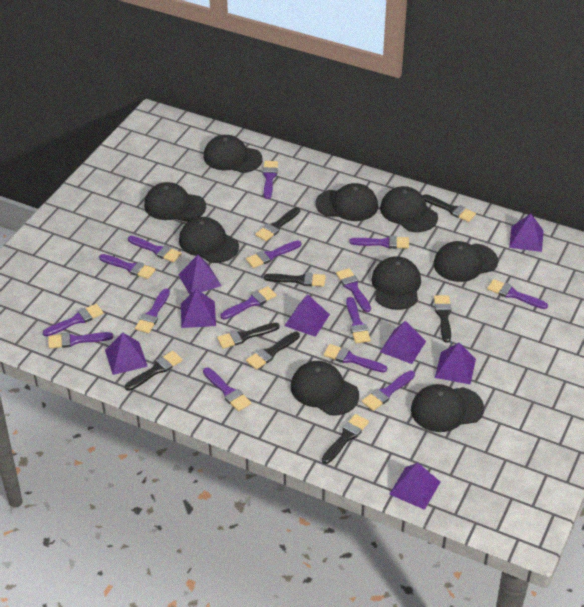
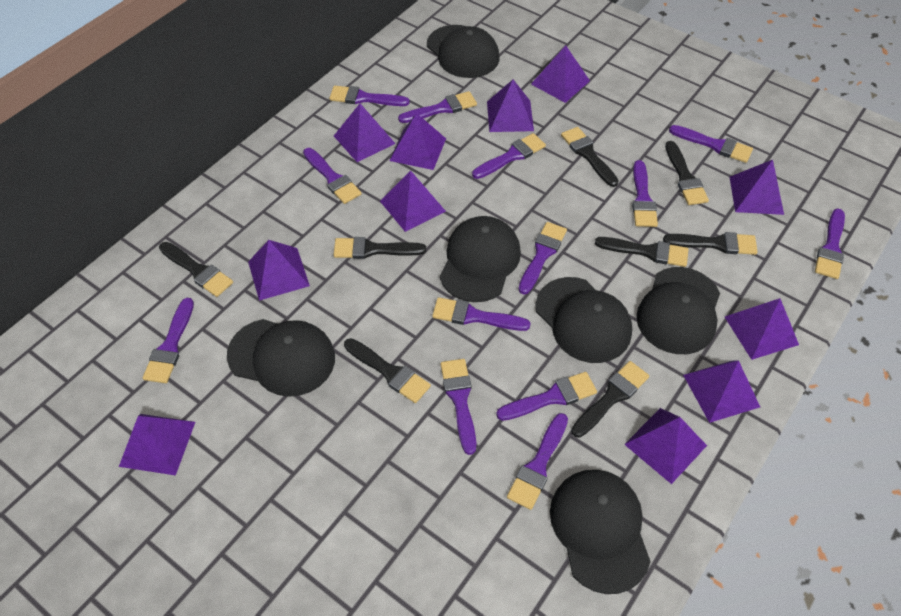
black cap: [144,182,206,222] [179,217,239,263] [204,135,262,173] [291,361,359,415] [315,183,378,221] [371,256,421,310] [380,186,438,232] [411,384,484,432] [434,241,498,282] = 9 -> [227,319,335,397] [427,25,499,78] [440,216,521,302] [536,277,632,363] [550,470,651,594] [636,267,720,354] = 6
purple brush: [43,304,104,336] [48,332,113,349] [99,254,155,279] [128,236,182,263] [135,288,170,333] [203,367,251,411] [220,286,277,320] [246,241,301,268] [263,161,278,199] [324,344,387,372] [336,268,371,312] [346,297,371,343] [349,236,409,249] [362,371,415,411] [487,279,548,309] = 15 -> [143,298,194,383] [303,148,362,204] [329,86,410,106] [398,91,477,123] [432,297,530,331] [441,359,476,455] [472,133,546,179] [496,372,597,421] [507,413,568,510] [519,222,567,294] [632,160,658,227] [669,125,753,163] [815,209,845,279] = 13
purple pyramid: [105,333,148,375] [178,255,221,294] [181,289,216,328] [284,294,330,337] [380,321,426,364] [389,463,440,510] [435,343,476,384] [509,214,544,252] = 8 -> [119,414,195,475] [248,240,310,301] [334,103,396,162] [380,171,446,232] [390,113,446,170] [487,80,534,132] [531,45,590,103] [624,408,707,484] [683,361,760,423] [725,298,799,360] [729,160,784,215] = 11

